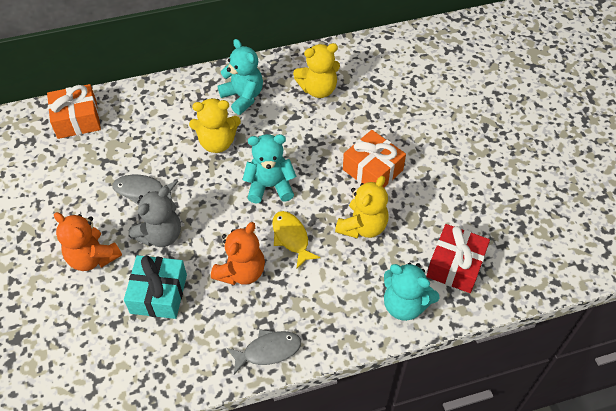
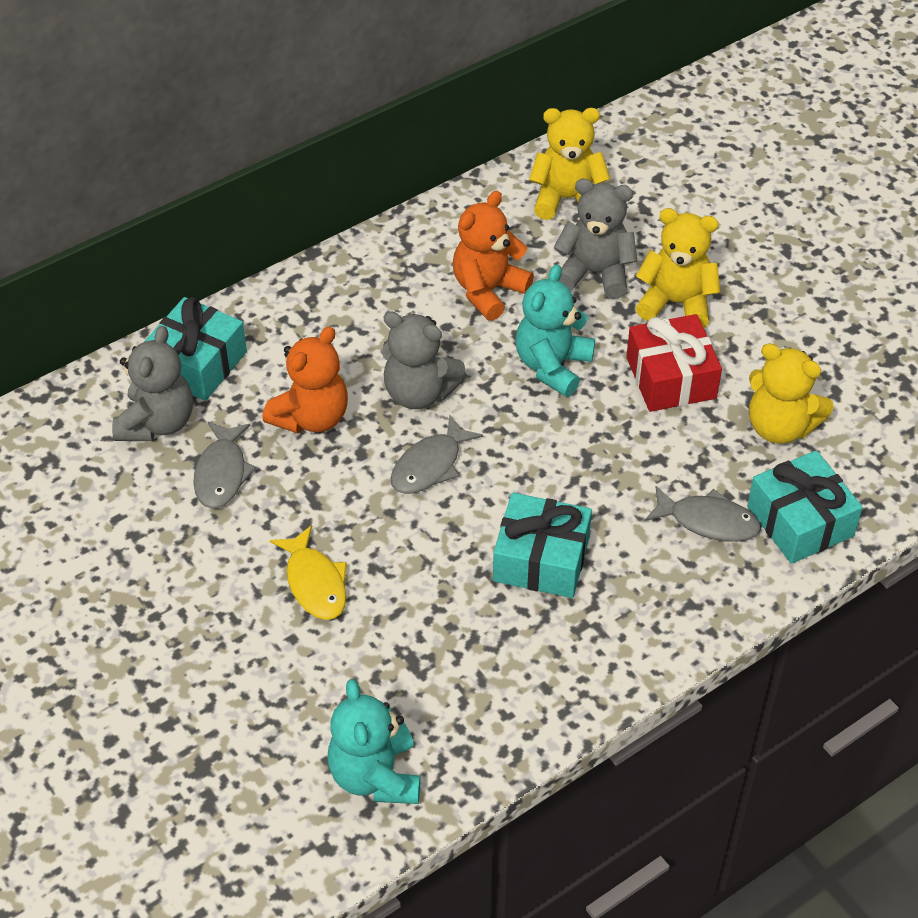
grey fish: [112,174,178,204] [227,329,301,374] = 2 -> [193,422,257,509] [390,415,483,494] [645,486,761,542] = 3
grey teddy bear: [129,186,181,247] = 1 -> [112,326,193,441] [381,311,466,409] [554,179,637,299] = 3
orange gift: [47,84,101,139] [343,130,406,187] = 2 -> none = 0
turquoise gift: [124,255,187,319] = 1 -> [144,297,247,401] [493,493,592,598] [747,450,863,564] = 3
turquoise teddy bear: [218,39,263,115] [243,134,296,203] [384,263,440,321] = 3 -> [328,679,421,804] [516,264,595,397] = 2

